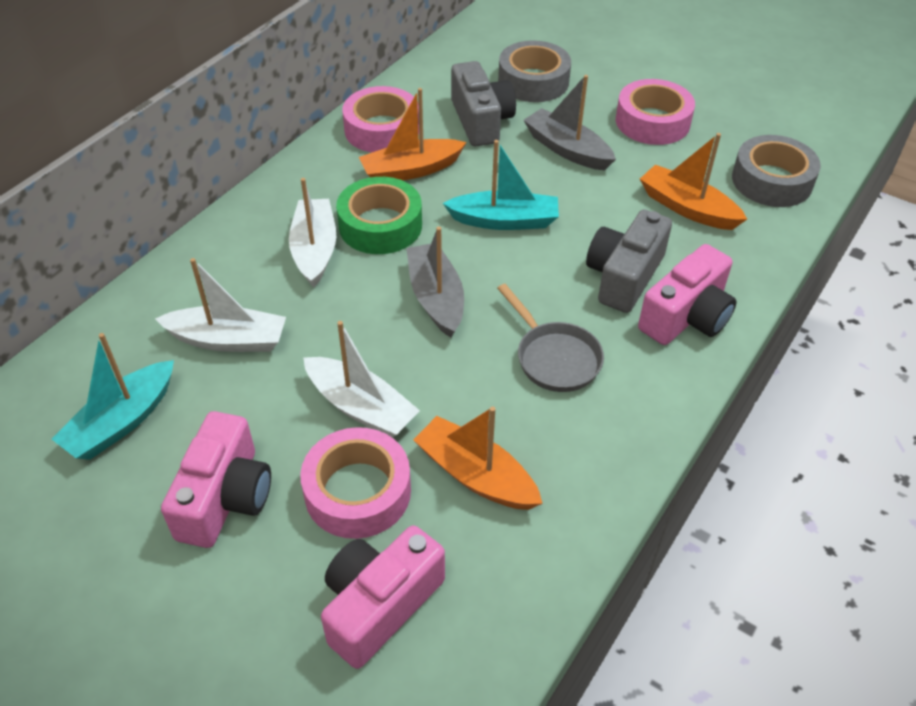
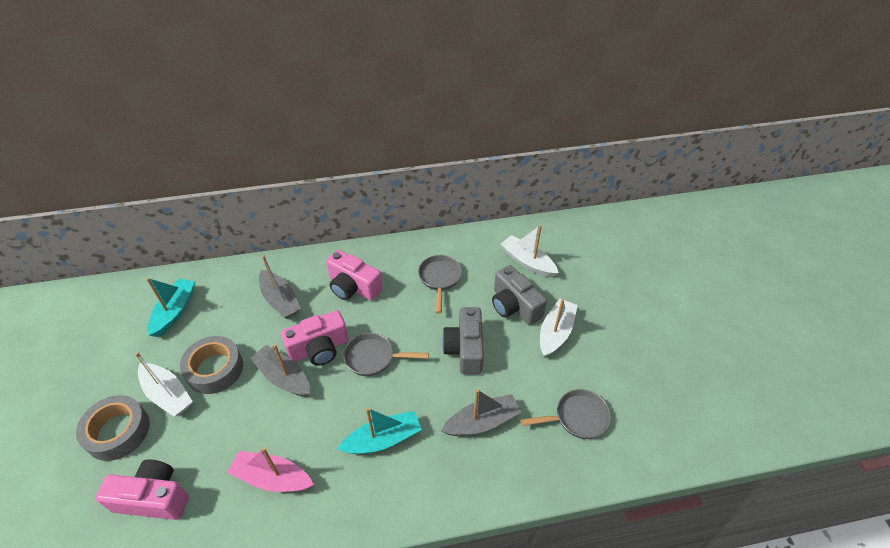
green tape: [336,177,422,254] = 1 -> none = 0
grey boat: [406,226,464,337] [524,75,616,171] = 2 -> [250,344,310,397] [259,255,301,319] [441,389,521,436] = 3
grey pan: [497,284,604,392] = 1 -> [344,333,429,376] [418,255,462,313] [520,389,611,439] = 3
orange boat: [359,88,467,181] [413,406,543,510] [640,133,747,230] = 3 -> none = 0
pink boat: none = 0 -> [227,448,314,492] = 1
pink tape: [300,427,411,539] [342,86,419,153] [616,79,695,145] = 3 -> none = 0

